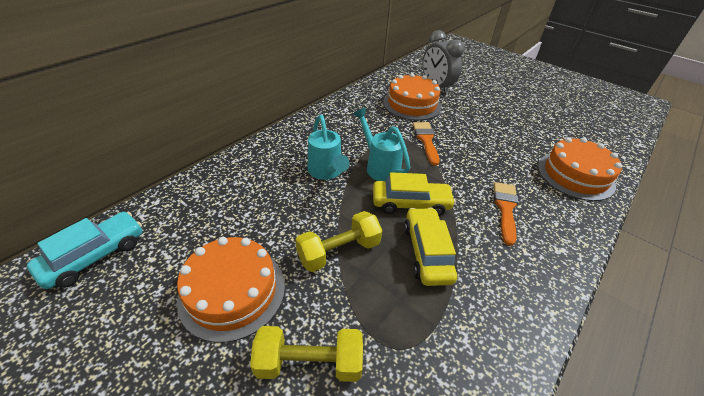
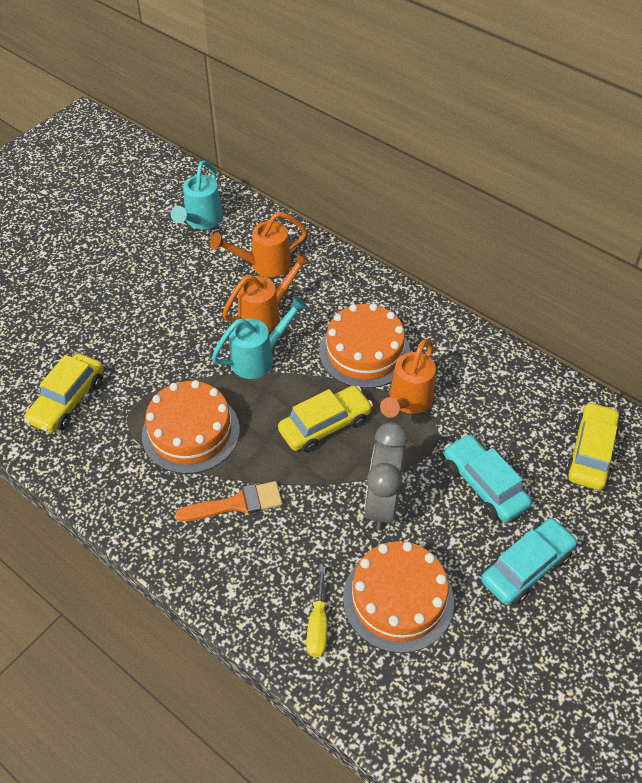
orange brush: [413,122,440,165] [494,182,518,246] = 2 -> [175,481,282,521] = 1
orange watering can: none = 0 -> [210,212,307,277] [222,252,311,332] [380,339,436,417] = 3
turquoise car: [27,212,142,289] = 1 -> [444,434,532,522] [481,518,578,605] = 2
yellow car: [373,172,456,216] [404,207,457,286] = 2 -> [24,353,104,433] [278,385,373,452] [565,402,620,490] = 3
yellow dumbbell: [250,326,363,382] [295,211,382,272] = 2 -> none = 0
yellow screwdriver: none = 0 -> [306,567,327,657] = 1

